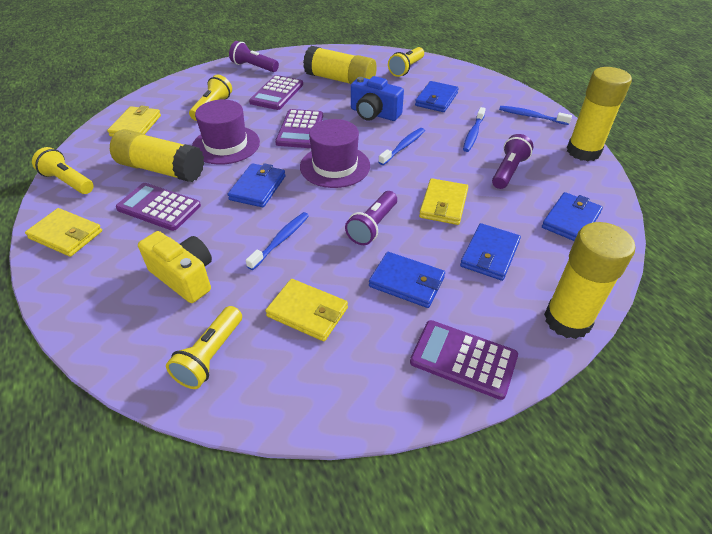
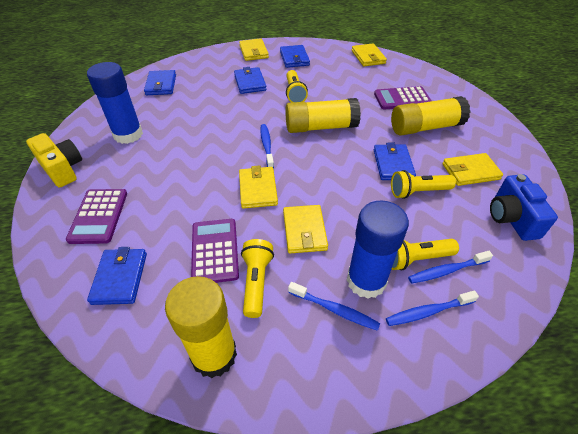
blue glue stick: none = 0 -> [87,62,143,144] [347,201,409,299] = 2
purple calculator: [116,183,201,231] [249,75,303,110] [275,109,323,148] [410,320,518,400] = 4 -> [66,189,127,244] [191,219,239,283] [374,86,432,109] = 3
purple flashlight: [229,41,279,72] [345,191,397,245] [492,134,534,189] = 3 -> none = 0
purple hat: [192,99,260,165] [300,119,370,188] = 2 -> none = 0
yellow glue stick: [110,129,204,182] [303,46,377,84] [544,222,635,339] [567,67,632,161] = 4 -> [165,276,237,378] [285,98,361,133] [391,96,471,136] = 3
yellow wallet: [25,208,102,257] [107,106,161,137] [265,279,348,341] [419,178,468,225] = 4 -> [239,38,269,61] [239,165,278,209] [283,205,328,253] [352,43,387,66] [442,153,503,186] = 5

